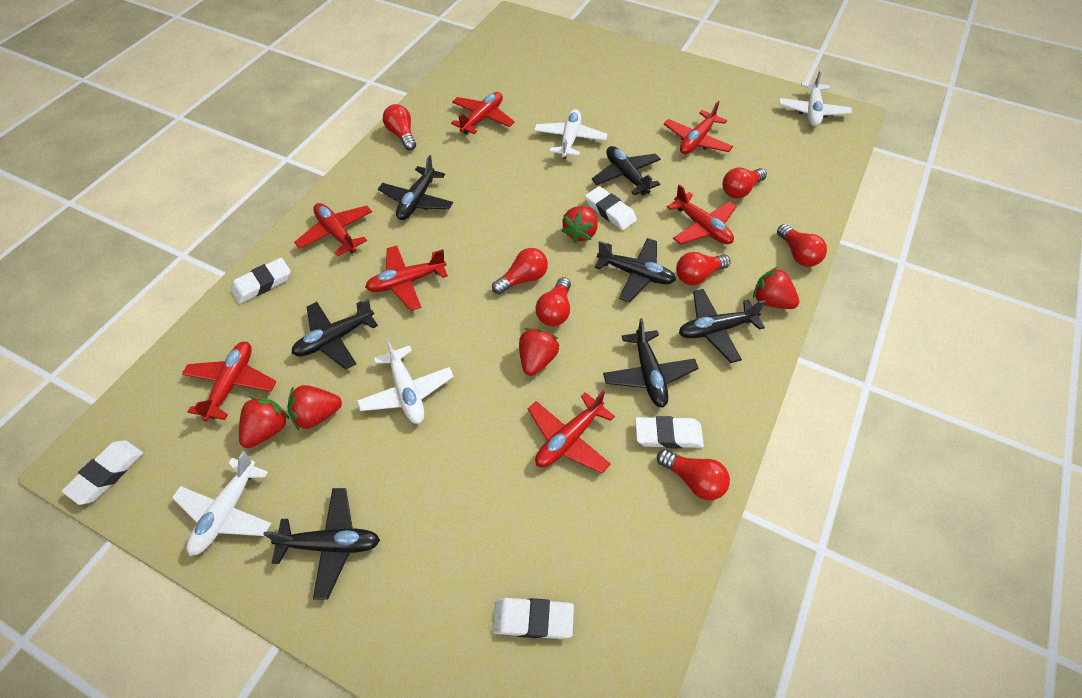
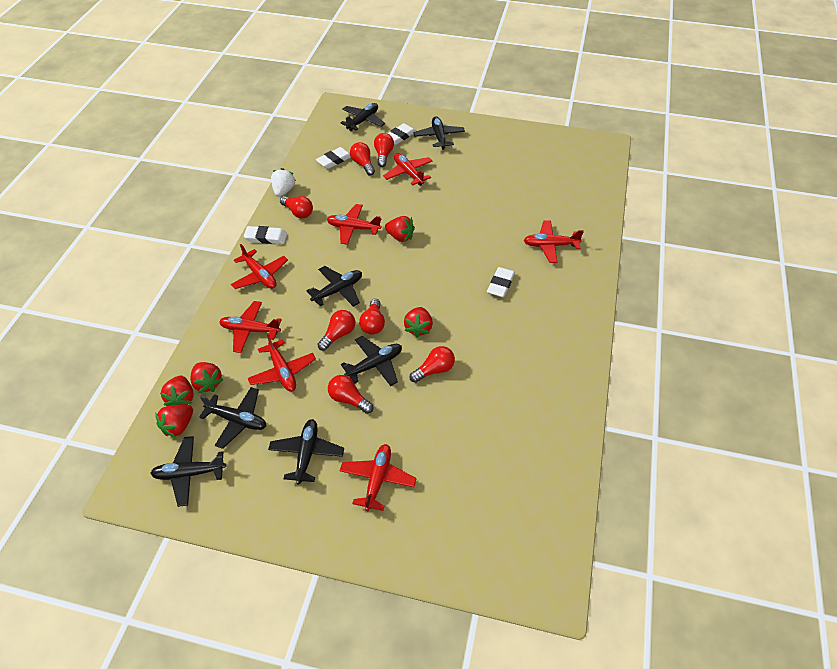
white eraser: [61,440,143,505] [230,258,291,304] [492,598,574,639] [585,186,637,230] [635,416,704,449] = 5 -> [244,226,287,244] [316,147,351,169] [387,123,416,145] [487,267,515,297] = 4
white plane: [172,451,271,556] [357,338,454,424] [534,109,607,159] [779,69,852,126] = 4 -> none = 0
white strawberry: none = 0 -> [271,168,296,197] = 1

